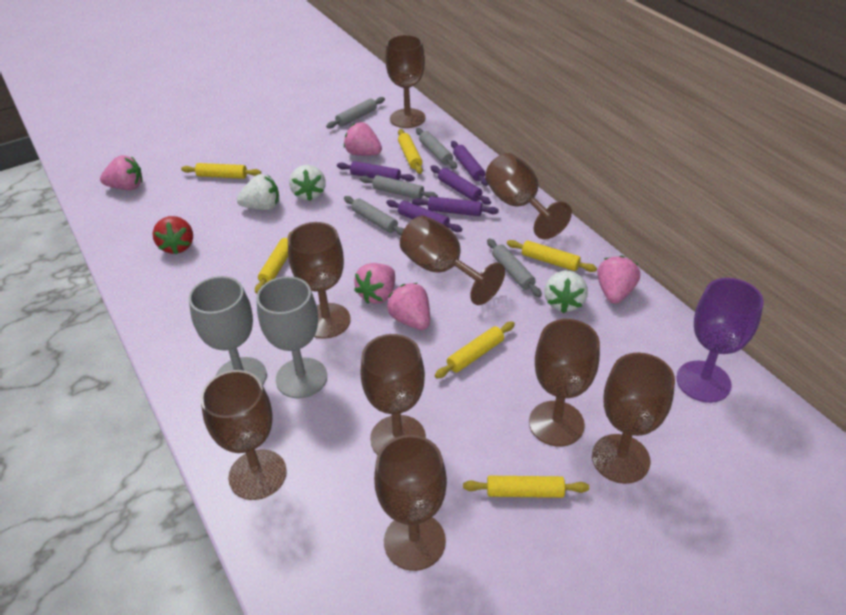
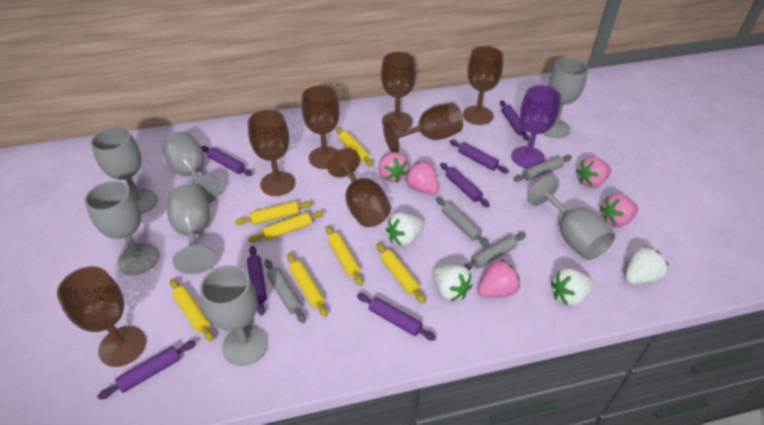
brown goblet: [200,370,287,500] [288,222,351,339] [360,334,426,455] [374,435,447,571] [385,35,425,128] [400,216,505,305] [485,153,572,239] [529,319,600,447] [592,353,675,484] = 9 -> [57,266,146,367] [248,110,295,196] [302,85,340,169] [327,148,391,227] [381,52,416,131] [383,103,463,152] [463,46,503,125] = 7
grey goblet: [189,276,267,385] [256,276,327,398] = 2 -> [85,181,159,275] [91,127,158,214] [162,131,222,203] [167,184,216,274] [200,265,268,366] [528,175,616,260] [542,58,588,138] = 7
grey rolling pin: [326,97,385,129] [344,196,404,235] [360,175,438,199] [416,128,457,169] [487,239,542,297] = 5 -> [265,259,306,323] [436,197,489,247] [464,233,526,270] [514,155,572,182] = 4
purple rolling pin: [337,161,415,182] [386,200,462,232] [412,196,499,216] [430,165,491,205] [451,141,488,186] = 5 -> [97,341,196,400] [201,146,252,176] [247,246,267,316] [357,293,436,341] [440,163,490,208] [450,140,509,173] [500,100,529,141] = 7
red strawberry: [153,216,193,255] = 1 -> none = 0
white strawberry: [237,174,279,210] [289,165,326,201] [544,270,588,313] = 3 -> [386,212,424,247] [432,264,472,301] [551,268,594,306] [625,246,669,284] = 4
yellow rolling pin: [181,163,261,179] [255,232,291,294] [398,129,423,174] [435,321,515,378] [463,476,589,498] [507,240,597,272] = 6 -> [170,279,214,341] [235,201,313,225] [248,211,324,242] [287,253,328,317] [326,226,363,286] [336,127,374,166] [376,243,426,304] = 7

